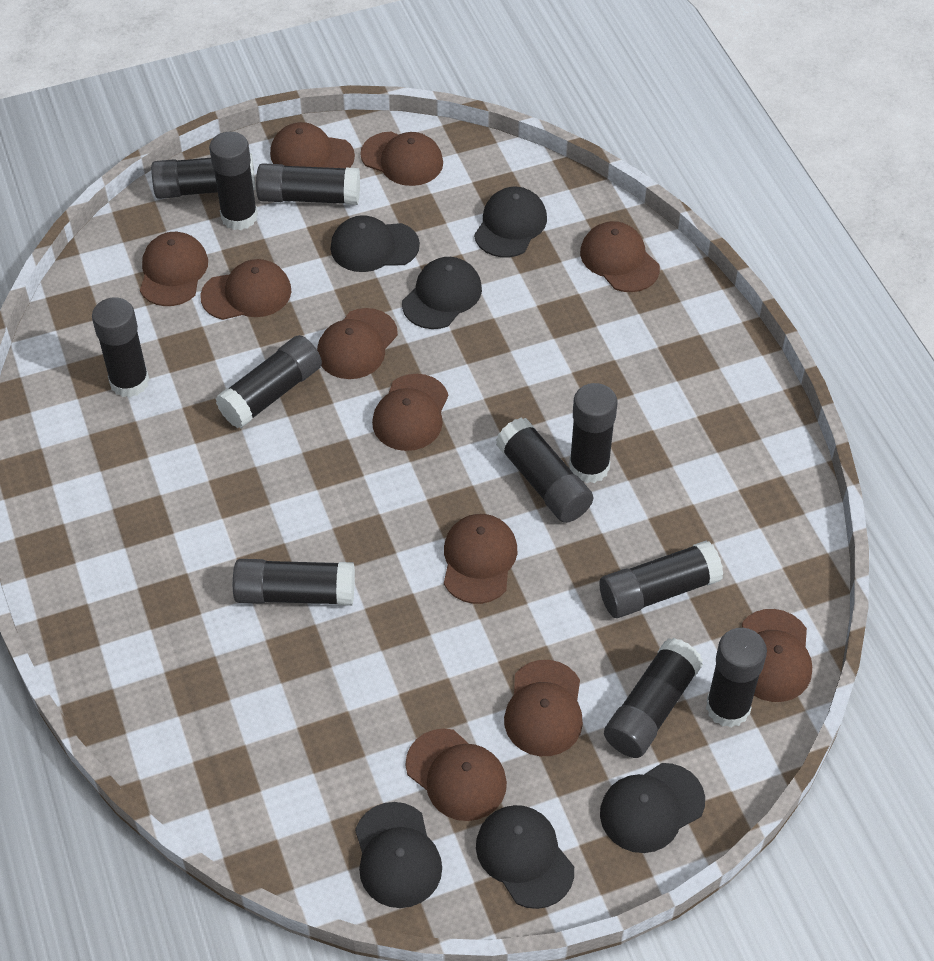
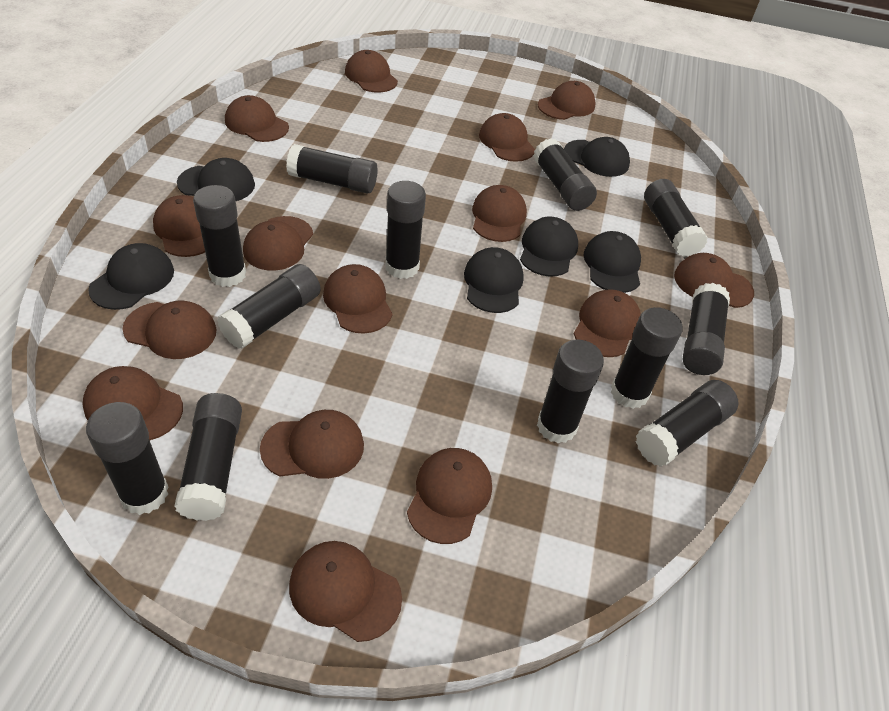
black glue stick: [92,298,149,397] [151,153,256,199] [209,131,258,230] [215,335,322,428] [233,559,355,606] [256,163,360,205] [496,418,593,523] [569,383,617,483] [599,541,723,618] [604,638,703,758] [706,628,767,728] = 11 -> [86,402,168,515] [174,393,242,521] [193,185,246,287] [217,264,321,349] [286,144,378,194] [385,181,426,279] [533,138,597,211] [537,339,604,443] [611,307,683,409] [636,380,738,467] [644,179,708,257] [682,283,730,375] = 12
brown cap: [140,232,208,306] [200,259,291,320] [270,122,355,168] [317,308,398,379] [360,132,443,186] [372,374,448,451] [406,728,507,821] [444,514,517,604] [504,660,583,756] [580,221,660,292] [742,609,812,702] = 11 -> [82,366,183,440] [123,301,217,359] [153,195,205,257] [225,95,289,142] [243,216,313,271] [260,410,364,479] [289,541,402,642] [323,264,393,334] [345,50,398,93] [407,448,492,544] [472,185,527,242] [479,113,535,162] [538,81,596,120] [574,289,641,357] [674,253,754,308] = 15

